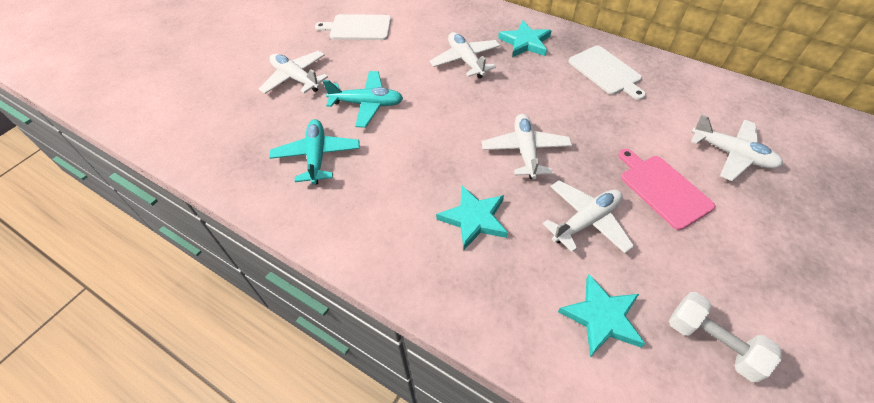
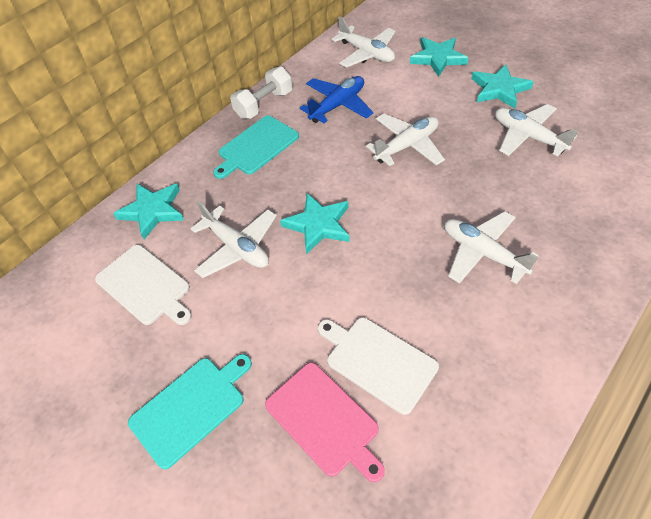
blue plane: none = 0 -> [300,76,373,123] = 1
turquoise cutting board: none = 0 -> [128,354,252,469] [213,116,299,179] = 2
turquoise plane: [270,119,360,185] [323,71,403,128] = 2 -> none = 0
turquoise star: [436,186,508,250] [498,20,552,57] [558,274,645,357] = 3 -> [113,184,184,239] [280,193,350,255] [410,37,468,77] [471,64,533,109] = 4

